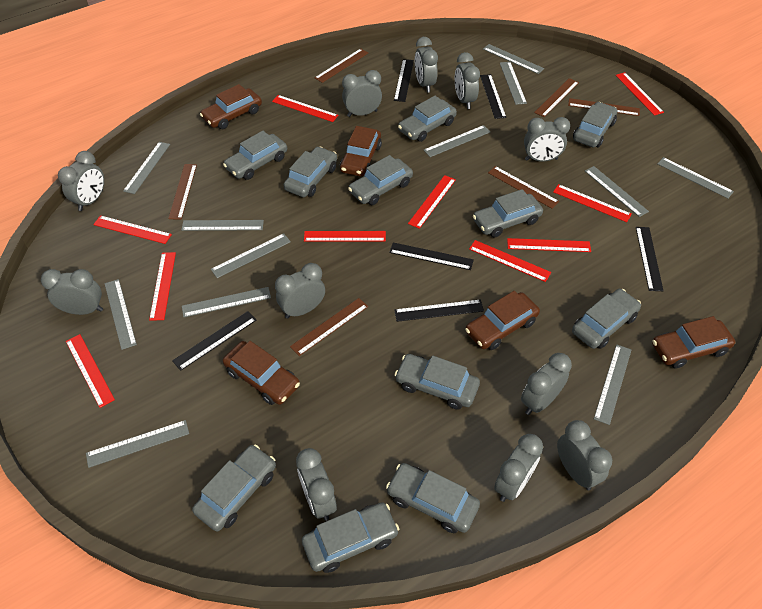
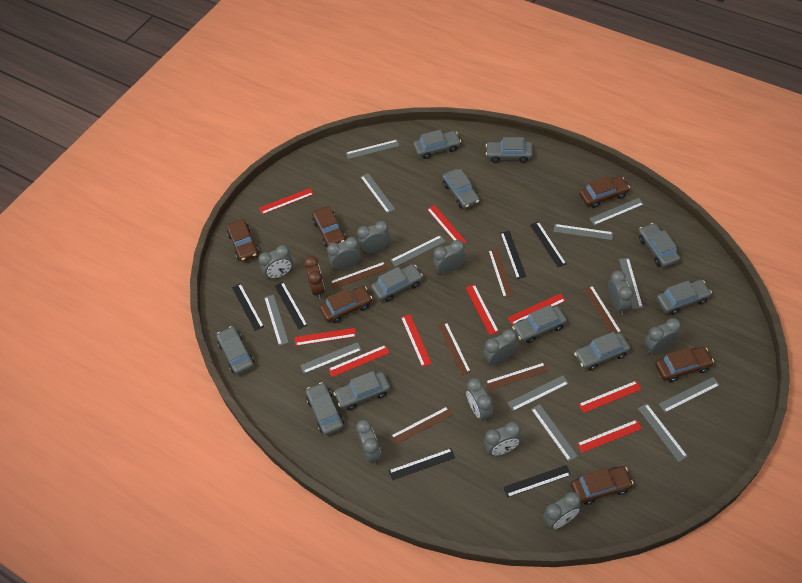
brown car: [200,84,262,129] [223,341,300,405] [340,126,382,177] [465,291,540,350] [652,316,735,369] = 5 -> [227,219,259,262] [312,206,346,247] [320,286,373,323] [571,466,634,505] [579,176,630,208] [655,347,714,382] = 6
brown clock: none = 0 -> [304,256,325,299] = 1
red ruler: [66,334,115,408] [93,215,172,244] [149,252,176,321] [272,95,339,122] [304,231,386,242] [408,175,456,229] [469,240,551,282] [507,238,591,252] [553,184,632,222] [615,72,664,115] = 10 -> [259,188,314,214] [295,328,356,346] [328,345,389,377] [401,314,432,367] [427,205,466,244] [466,284,499,335] [508,293,566,325] [577,420,642,453] [578,381,642,413] = 9

